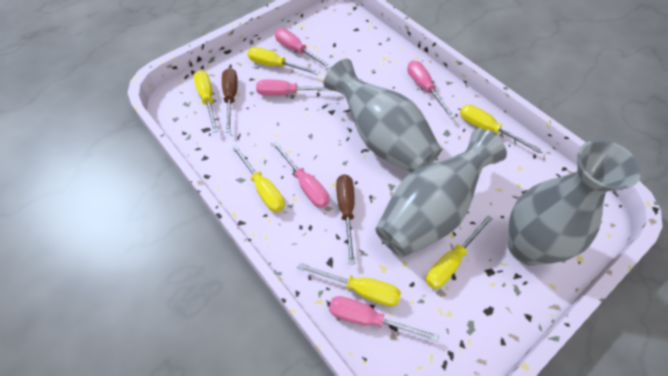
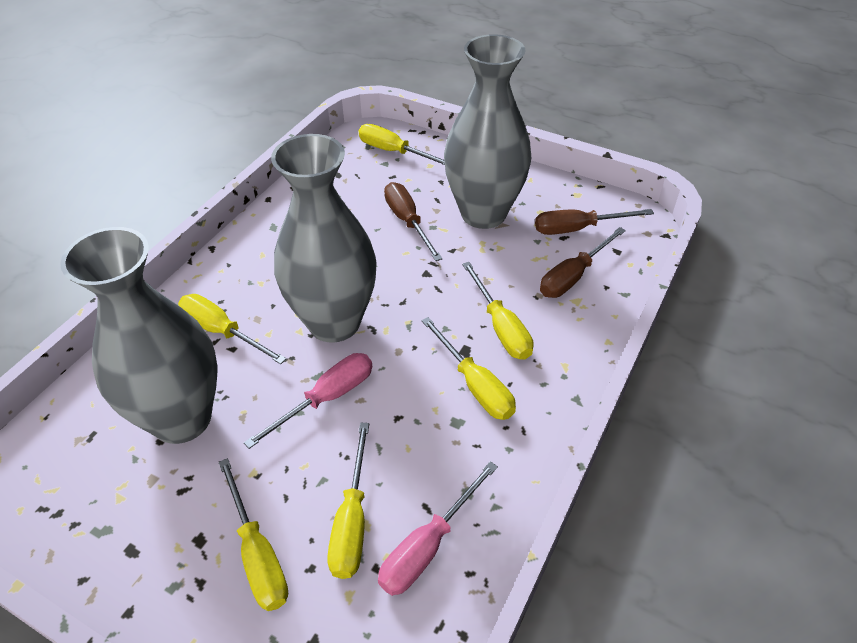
brown screwdriver: [222,68,238,133] [336,174,355,264] = 2 -> [384,182,443,261] [535,209,654,235] [540,227,626,298] = 3
pink screwdriver: [256,80,333,96] [272,141,329,208] [275,28,332,69] [329,296,439,342] [407,60,455,119] = 5 -> [244,353,372,449] [378,461,498,596] = 2

